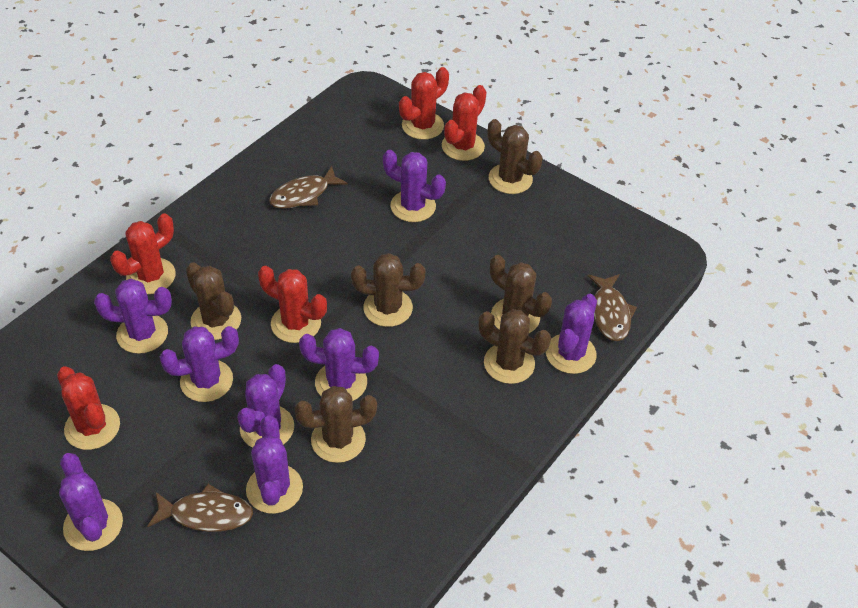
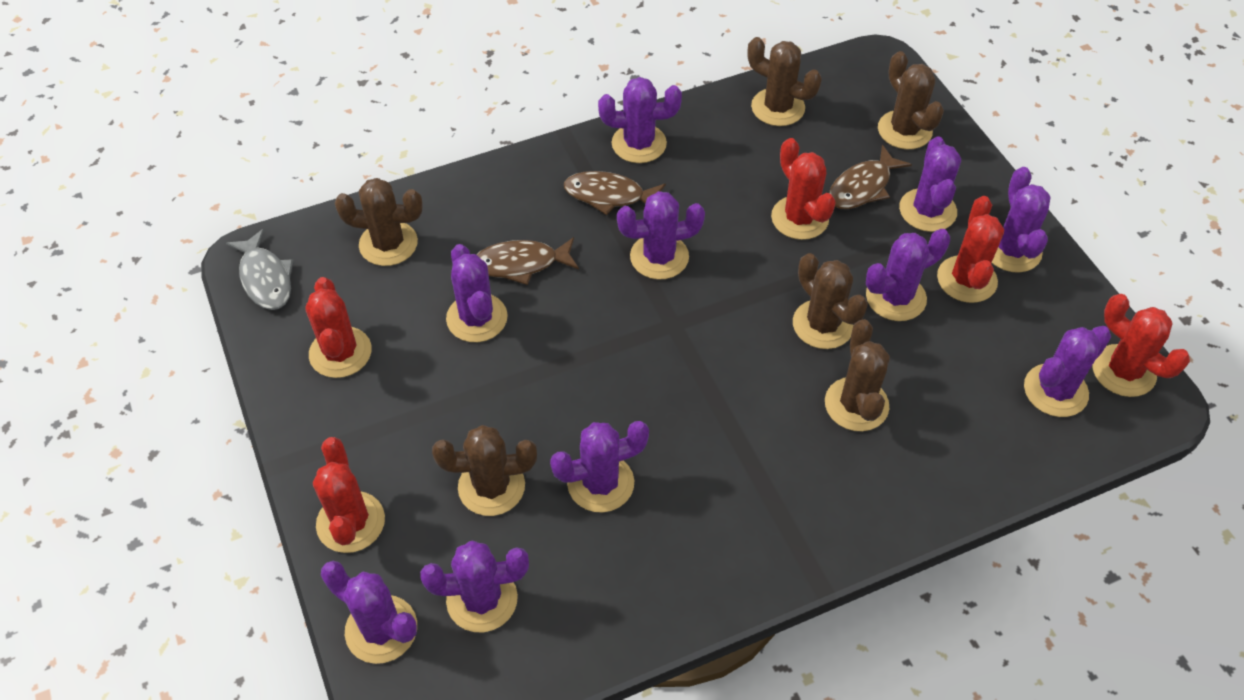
grey fish: none = 0 -> [226,229,294,310] = 1
purple cactus: [59,453,123,551] [94,279,172,354] [160,326,239,402] [237,364,294,447] [246,415,303,514] [299,328,379,401] [383,150,446,222] [546,294,597,374] = 8 -> [321,561,417,664] [420,540,529,632] [446,244,508,342] [550,421,649,513] [598,77,682,163] [617,191,705,280] [866,229,950,321] [899,137,961,232] [992,167,1051,273] [1024,326,1111,417] = 10

